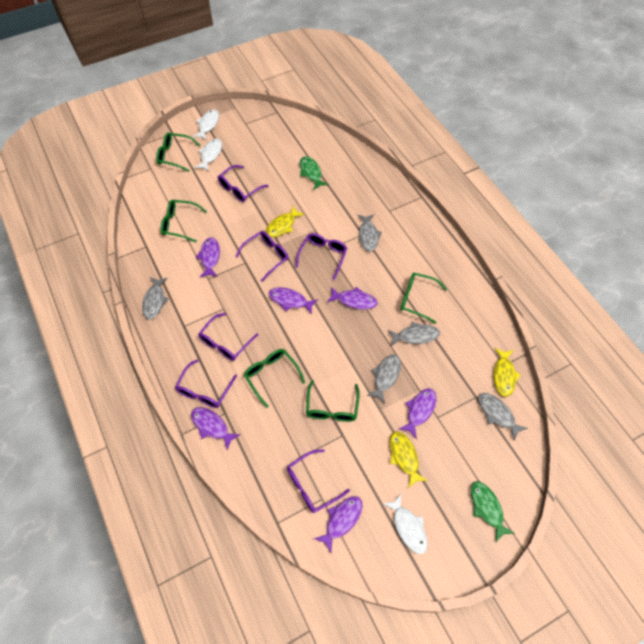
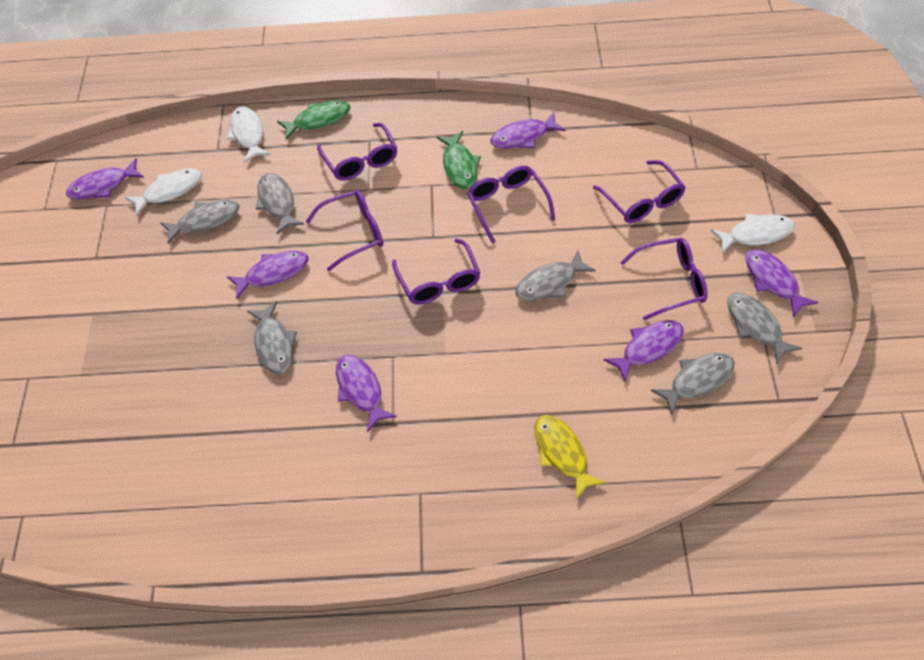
green glasses: [156,133,200,172] [161,200,207,242] [244,349,305,408] [306,380,360,422] [401,273,447,324] = 5 -> none = 0
grey fish: [142,277,169,319] [357,214,382,252] [367,354,401,403] [388,322,440,347] [478,393,528,441] = 5 -> [160,200,239,244] [247,301,297,374] [256,173,304,234] [515,251,596,301] [651,353,734,414] [727,292,802,364] = 6
yellow fish: [265,206,305,238] [390,432,428,489] [494,348,521,397] = 3 -> [534,415,606,499] = 1

